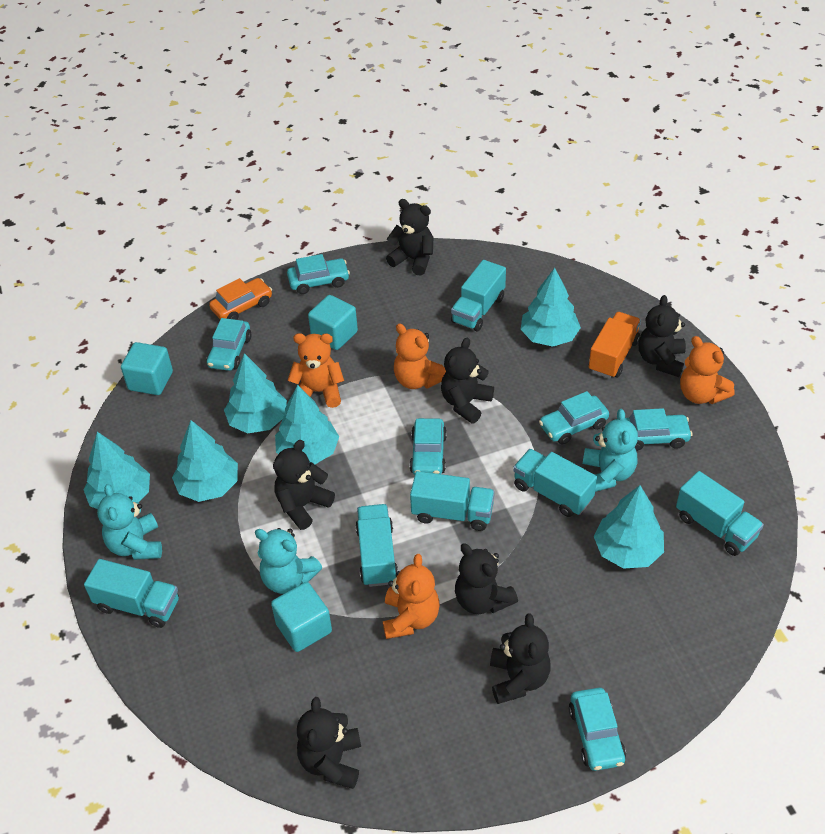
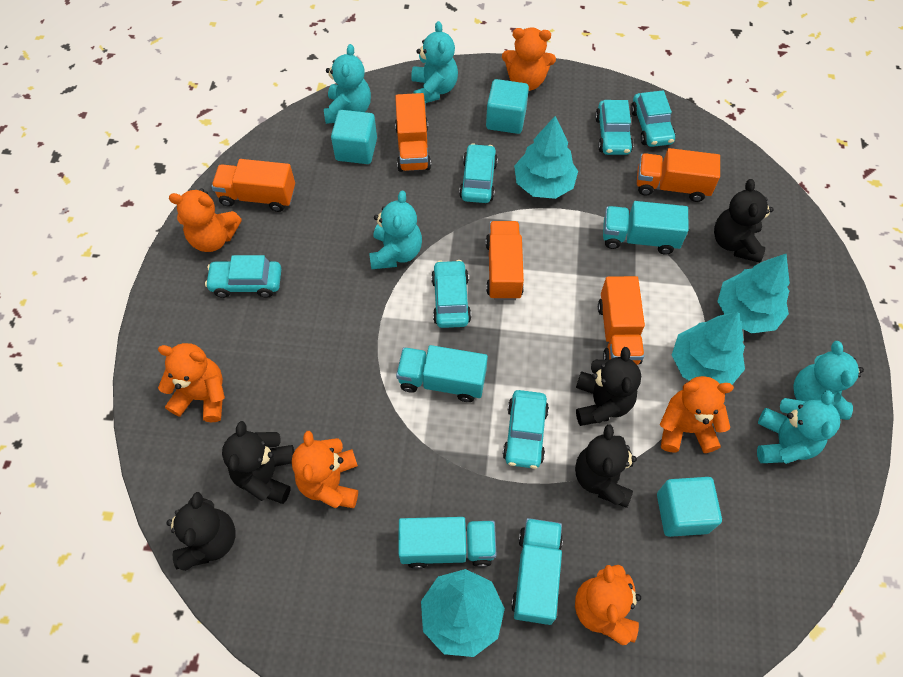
black teddy bear: [273,440,335,530] [297,697,361,789] [386,199,433,276] [441,338,494,424] [455,543,518,614] [490,613,551,704] [639,295,686,377] = 7 -> [166,492,236,571] [222,421,295,504] [575,424,637,508] [576,347,641,426] [714,179,774,263] = 5
orange car: [209,278,272,320] = 1 -> none = 0
orange teddy bear: [288,333,344,408] [383,554,440,639] [394,323,446,389] [680,336,735,404] = 4 -> [158,343,225,422] [169,188,242,252] [292,431,358,508] [502,27,556,91] [575,565,641,645] [660,376,734,453] = 6
orange truck: [589,312,641,378] = 1 -> [211,159,295,212] [395,93,431,172] [486,221,524,300] [598,276,645,365] [637,148,720,202] = 5
turquoise teddy bear: [97,484,162,560] [255,528,322,594] [583,409,638,492] = 3 -> [324,44,371,124] [369,191,422,269] [411,21,458,103] [757,390,841,464] [793,341,864,420] = 5
turquoise tree: [83,432,150,509] [172,420,238,502] [224,353,287,434] [275,385,339,464] [521,268,581,347] [594,485,664,569] = 6 -> [421,569,505,657] [514,116,578,199] [672,312,745,385] [717,254,790,333] = 4
turquoise truck: [84,559,179,628] [355,504,398,587] [410,471,495,531] [451,260,506,332] [513,449,597,517] [676,471,764,556] = 6 -> [396,345,488,402] [398,517,497,569] [511,518,563,625] [603,201,688,254] = 4

